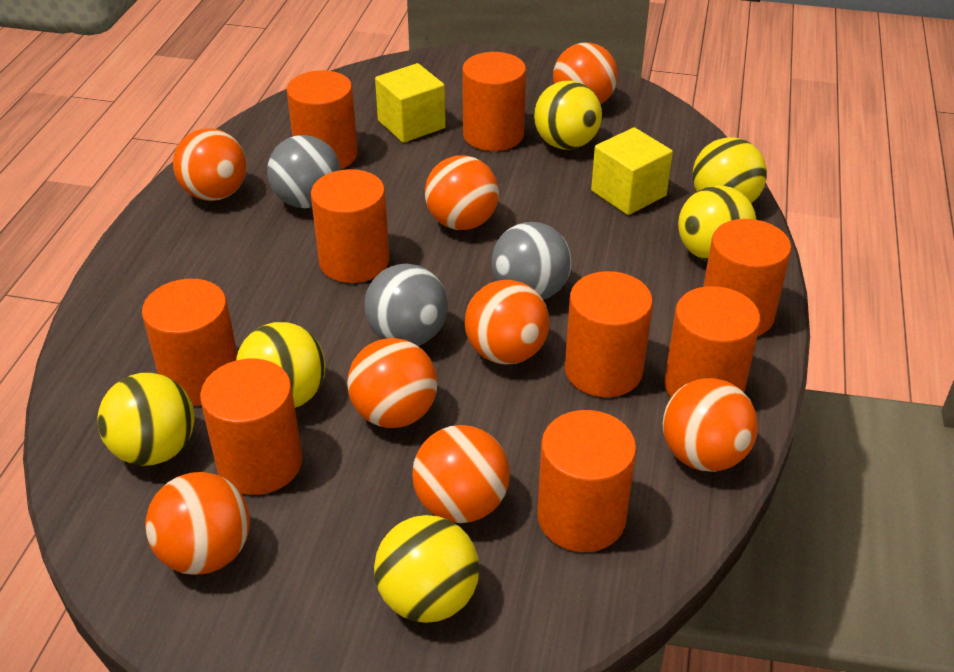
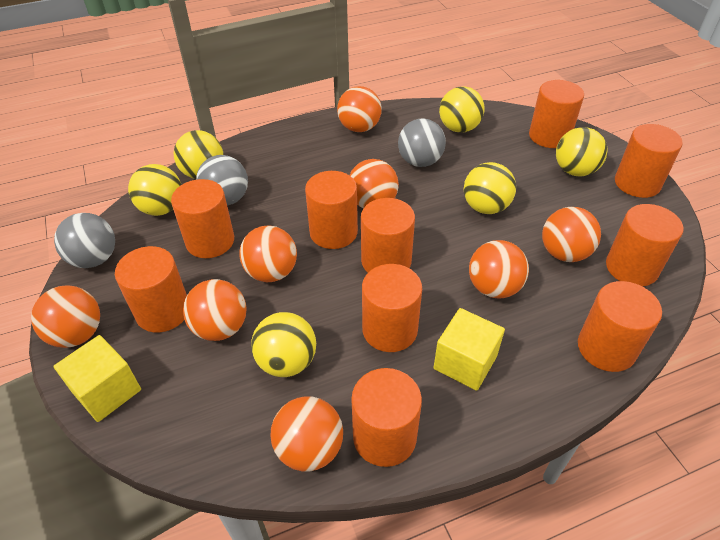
orange cylinder: [142,279,237,405] [200,359,303,495] [286,70,358,169] [311,169,390,283] [462,52,526,151] [537,410,637,552] [565,271,653,397] [664,286,760,397] [703,219,791,336] = 9 -> [115,246,187,333] [171,179,234,258] [305,171,358,249] [351,368,422,467] [361,198,415,272] [362,264,422,352] [529,80,584,148] [578,281,662,372] [606,204,684,286] [615,124,683,198] = 10

